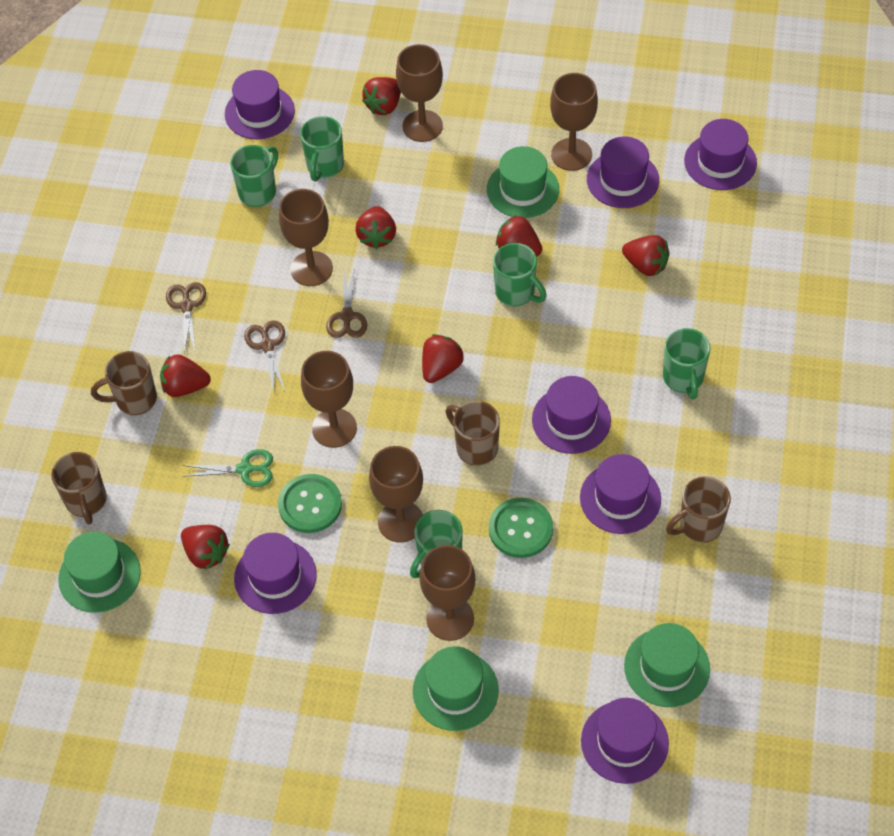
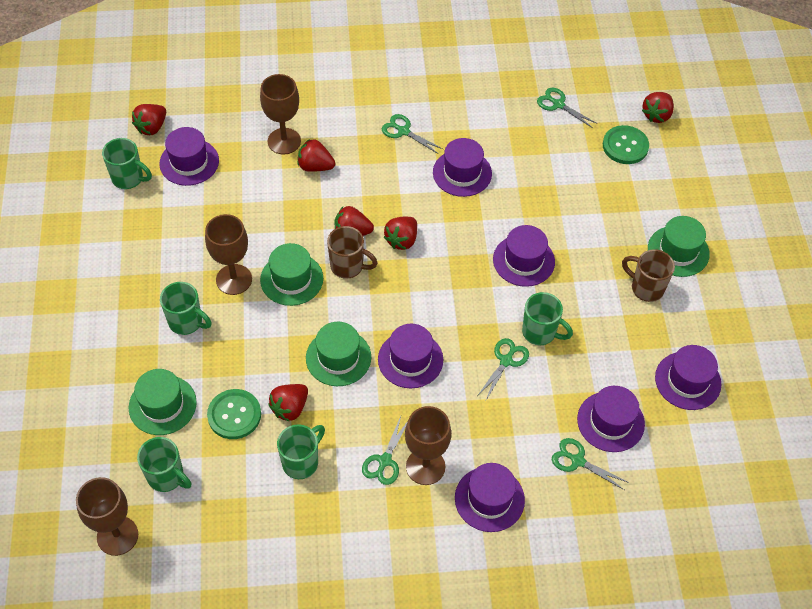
brown goblet: [279,189,333,286] [301,351,357,448] [369,446,423,543] [396,44,443,142] [420,545,475,641] [550,73,598,171] = 6 -> [76,477,138,556] [205,214,252,295] [260,74,301,154] [405,406,451,485] = 4
brown mug: [51,452,107,524] [91,351,157,415] [446,401,500,466] [666,477,731,543] = 4 -> [327,226,378,279] [622,249,675,302] = 2
brown scissors: [166,282,206,354] [244,321,285,391] [326,267,367,338] = 3 -> none = 0
green scissors: [183,449,273,487] = 1 -> [362,416,408,485] [382,114,443,154] [478,338,529,402] [537,88,598,128] [552,438,629,490] = 5
red strawberry: [160,354,211,397] [181,525,230,569] [355,206,396,249] [362,77,401,115] [422,334,464,383] [496,215,542,257] [622,235,670,276] = 7 -> [132,104,166,135] [268,384,308,422] [298,139,335,172] [334,206,374,236] [384,217,417,250] [642,92,674,123] = 6

